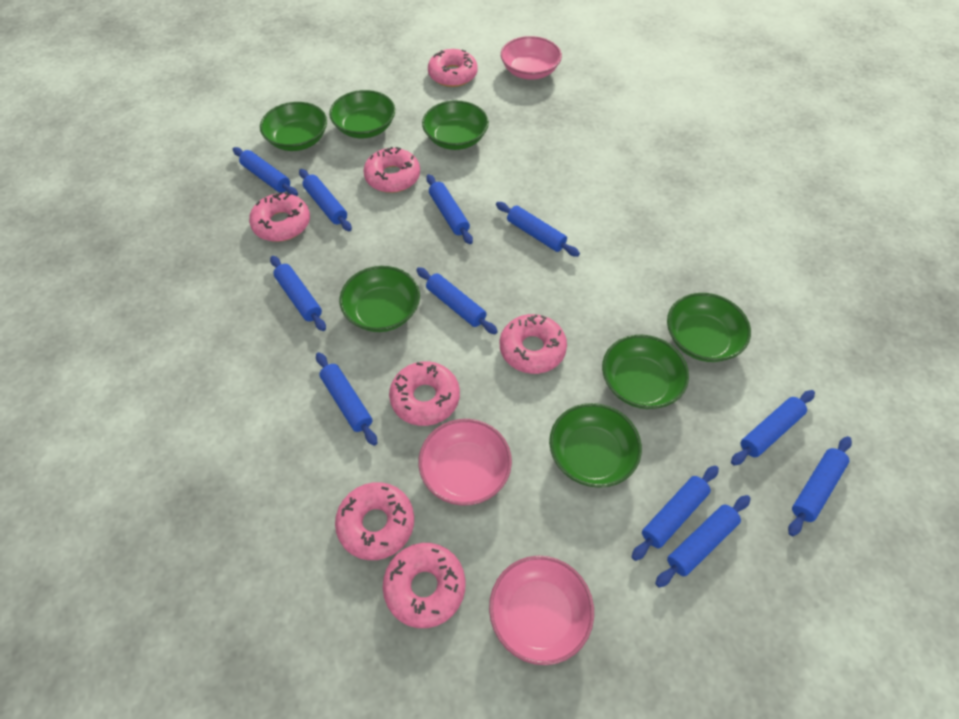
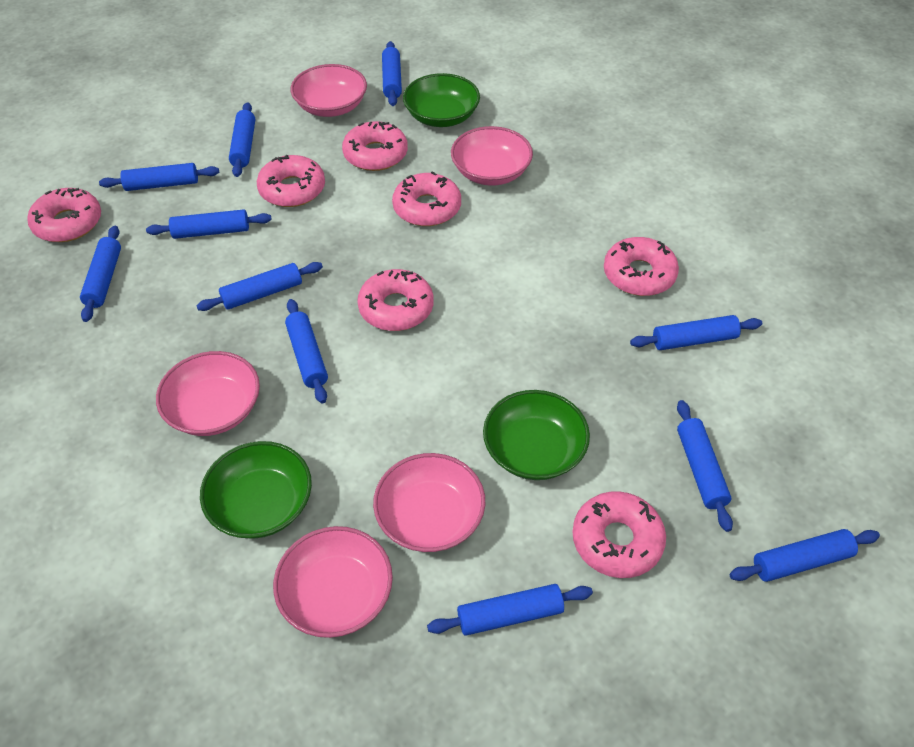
green bowl: [260,102,327,151] [329,90,395,138] [339,266,420,332] [422,101,489,150] [549,403,642,488] [602,335,689,409] [667,293,751,362] = 7 -> [200,441,312,539] [403,73,480,127] [483,390,590,480] = 3
pink bowl: [418,419,512,506] [489,556,594,665] [501,36,562,80] = 3 -> [156,351,260,436] [273,526,393,638] [291,64,367,117] [373,453,485,552] [451,126,533,185] = 5

